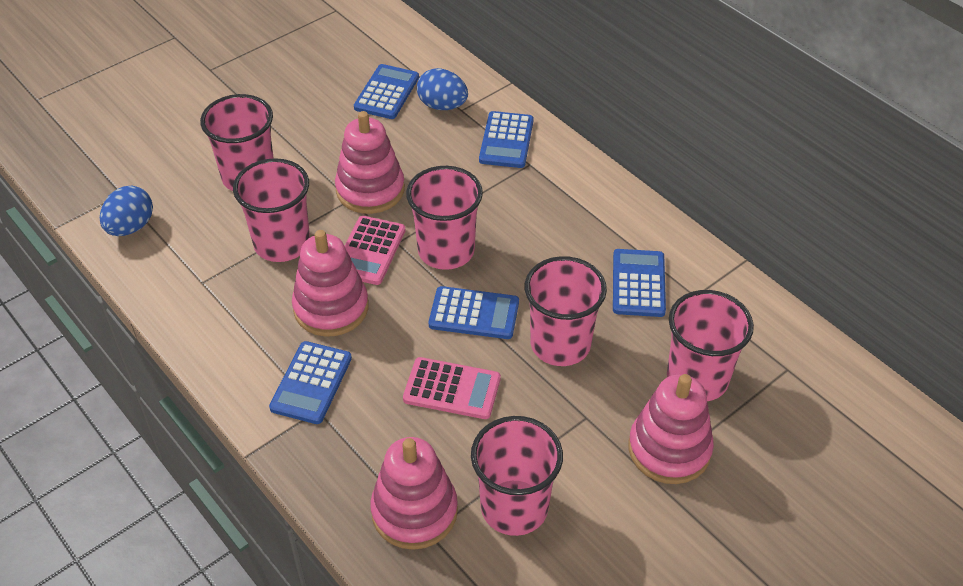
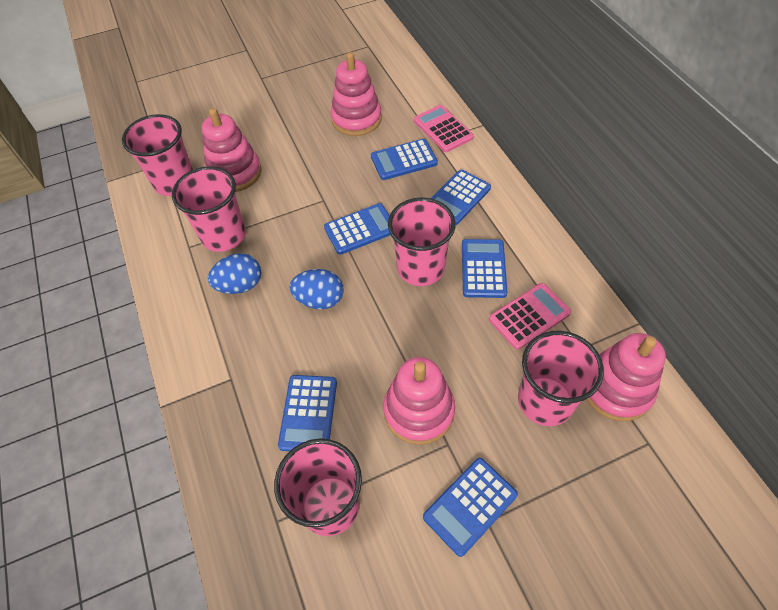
blue calculator: [269,341,352,424] [354,64,419,119] [429,286,519,339] [479,111,534,168] [613,249,666,317] = 5 -> [278,375,337,451] [324,203,391,255] [371,139,438,180] [423,458,518,557] [431,170,491,225] [462,239,507,298] = 6
pink cup: [200,94,274,191] [233,158,310,262] [406,166,483,270] [471,416,563,536] [525,256,607,366] [667,290,754,401] = 6 -> [122,114,193,196] [172,166,246,252] [274,438,362,536] [388,198,456,286] [518,331,604,426] = 5

